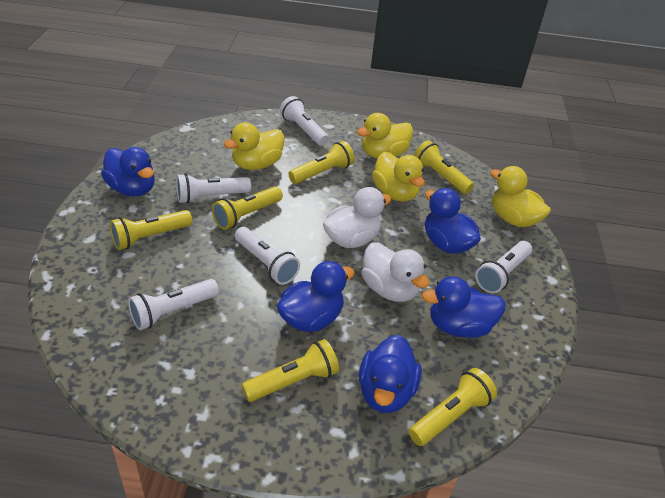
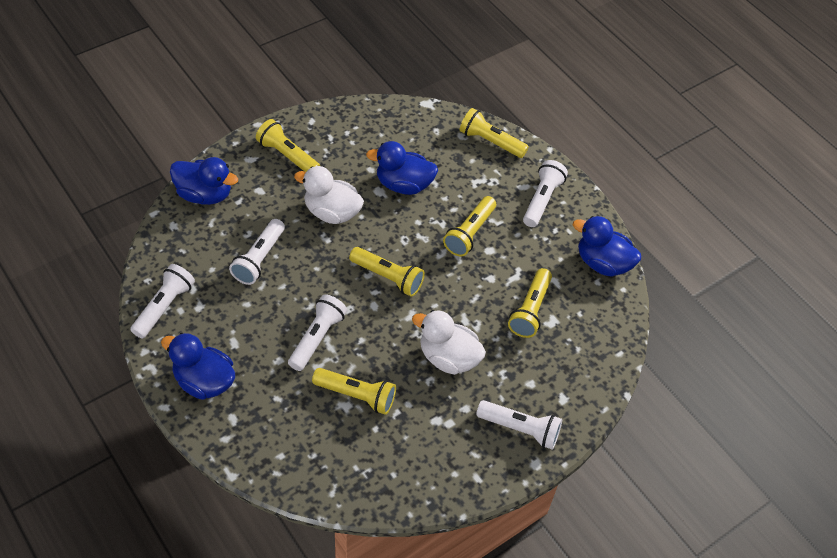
blue duck: [101,147,155,197] [277,261,355,332] [359,335,422,413] [421,276,506,338] [425,188,481,254] = 5 -> [161,333,235,400] [170,157,238,205] [366,141,438,195] [573,216,641,277] = 4
yellow duck: [224,122,285,170] [357,113,413,159] [372,152,425,202] [490,166,551,227] = 4 -> none = 0

